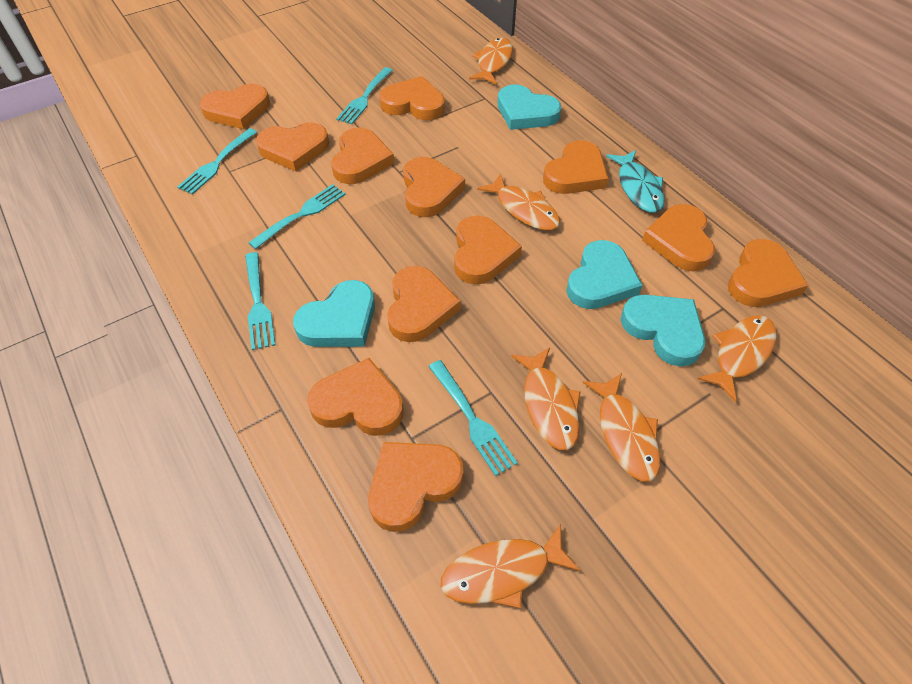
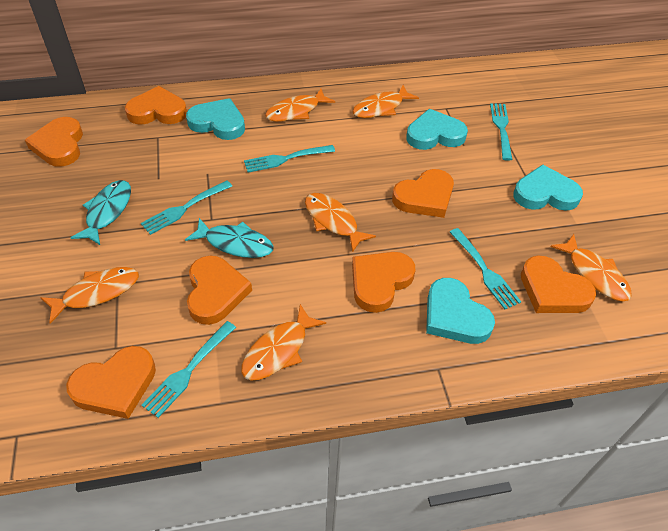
orange heart: [200,84,270,129] [256,122,329,171] [307,358,404,436] [331,127,394,184] [368,442,464,532] [379,76,445,120] [387,266,460,342] [403,157,465,217] [454,216,522,285] [543,140,609,194] [642,204,715,271] [728,239,809,307] = 12 -> [25,117,83,167] [66,346,156,419] [125,86,187,125] [187,256,252,325] [352,252,415,313] [392,169,454,218] [521,255,596,313] = 7
turquoise fish: [606,150,664,213] = 1 -> [70,180,131,245] [185,218,274,258] = 2

